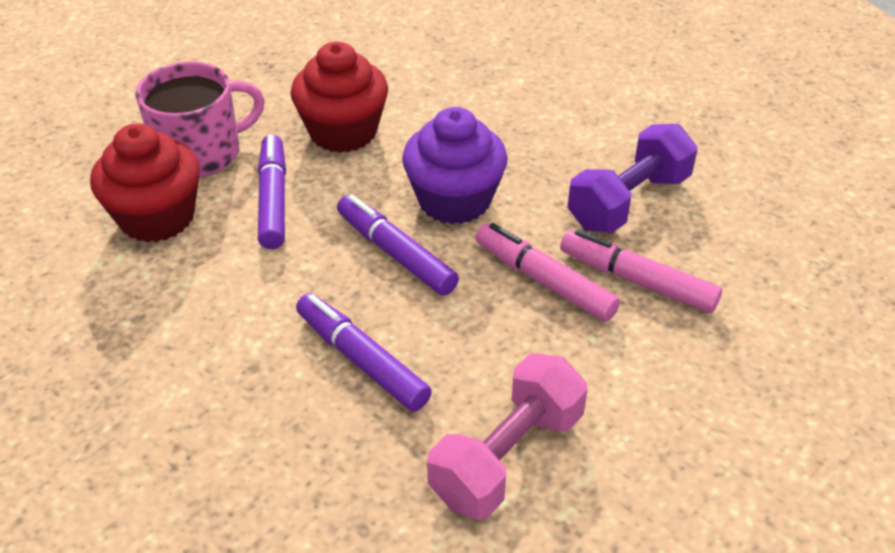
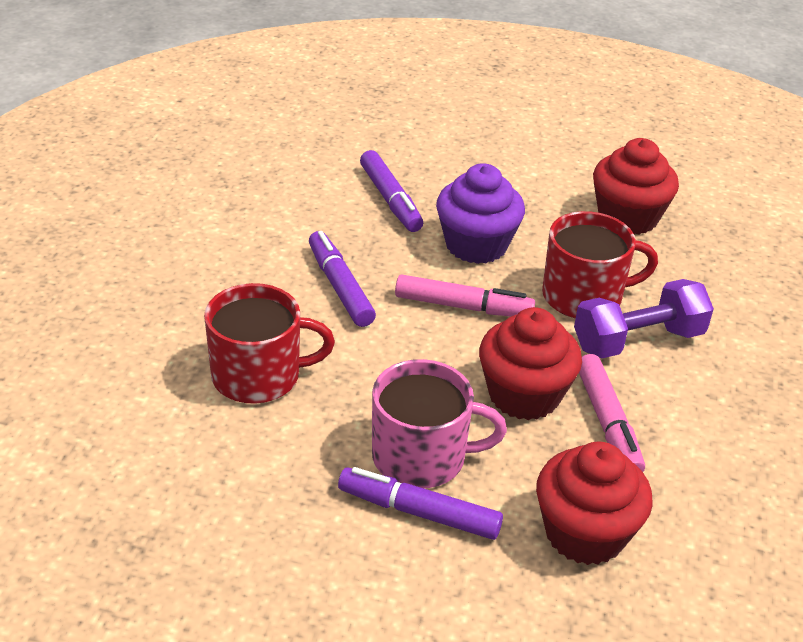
pink dumbbell: [427,354,588,520] = 1 -> none = 0
red cupcake: [90,123,200,242] [291,42,388,153] = 2 -> [479,307,582,420] [536,441,653,565] [593,138,679,235] = 3
red mug: none = 0 -> [204,283,335,404] [542,211,658,318] = 2

